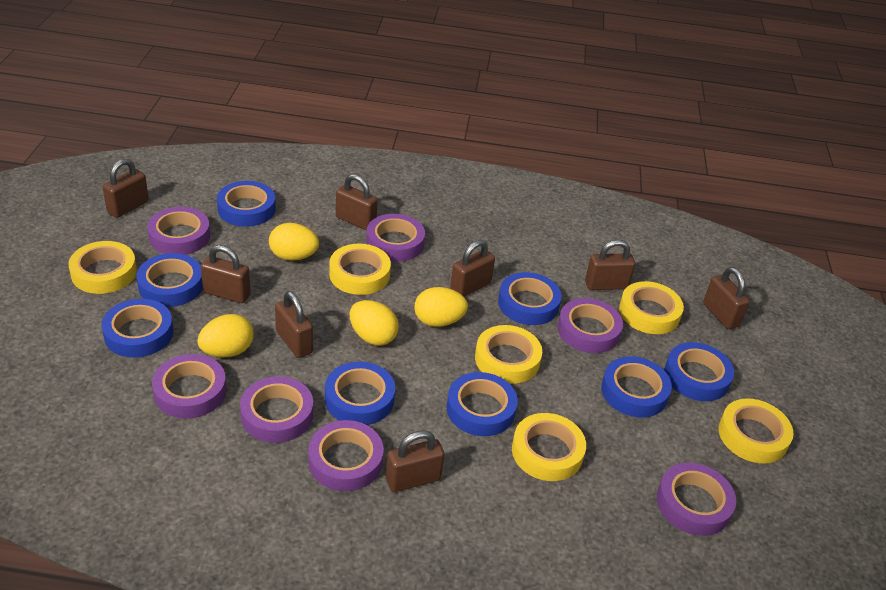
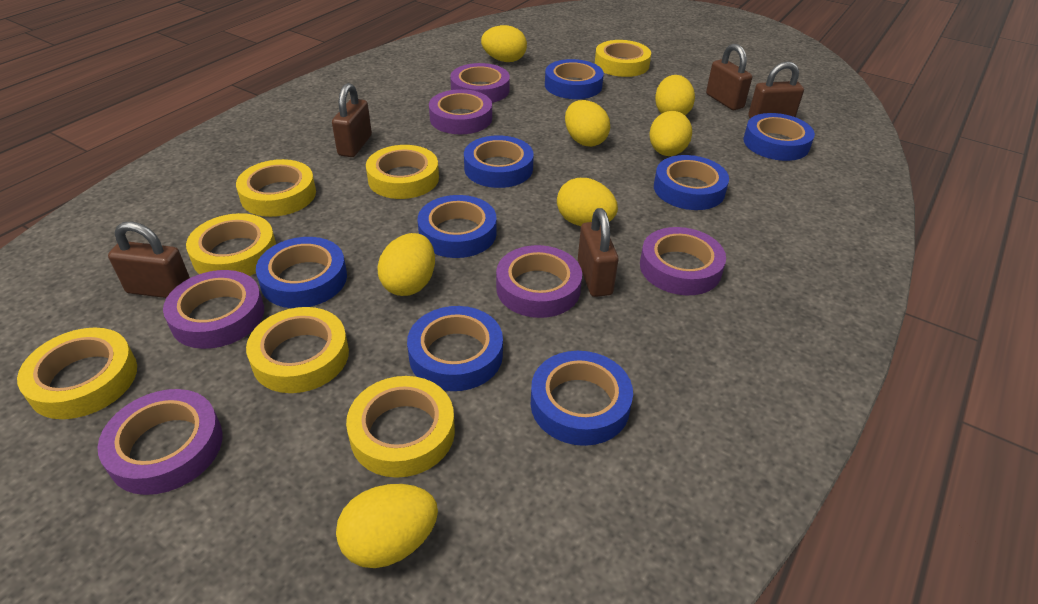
brown padlock: [102,159,149,218] [201,245,251,303] [275,291,313,358] [336,174,378,231] [386,430,445,492] [450,240,495,297] [585,240,635,290] [703,267,750,329] = 8 -> [108,222,190,298] [332,83,372,157] [578,208,619,297] [706,44,752,110] [748,61,804,118] = 5
purple tape: [147,207,210,255] [152,354,226,419] [240,376,313,443] [308,420,384,491] [366,214,425,262] [558,298,623,353] [657,463,736,536] = 7 -> [97,389,223,495] [163,270,264,349] [429,89,492,134] [450,63,510,103] [496,245,582,318] [640,227,726,295] = 6
yellow egg: [197,314,254,357] [269,223,319,261] [350,300,399,346] [414,287,468,327] = 4 -> [336,484,438,568] [377,233,435,296] [481,25,527,62] [557,178,618,226] [565,100,610,147] [649,111,692,156] [655,75,695,116] = 7
yellow tape: [68,241,137,294] [329,244,391,295] [475,325,542,384] [512,413,586,481] [619,281,684,334] [718,398,794,463] = 6 -> [17,328,137,419] [186,213,276,276] [236,159,316,217] [246,307,349,393] [346,376,455,478] [366,145,439,199] [595,40,651,77] = 7

